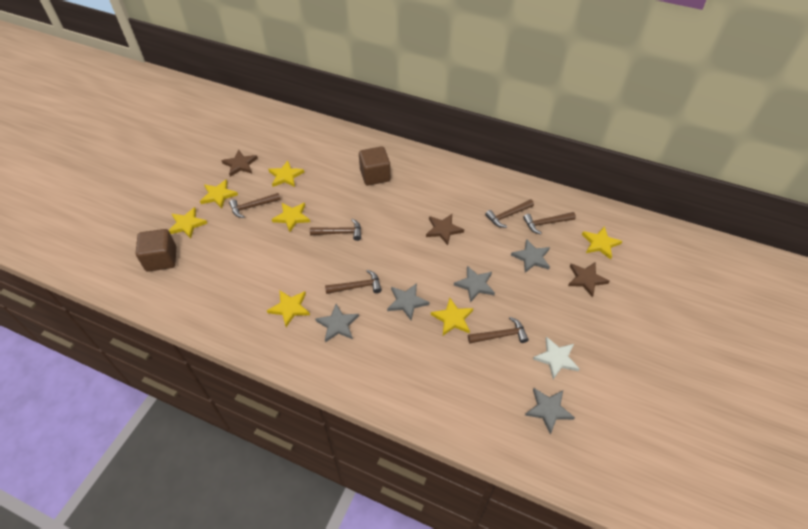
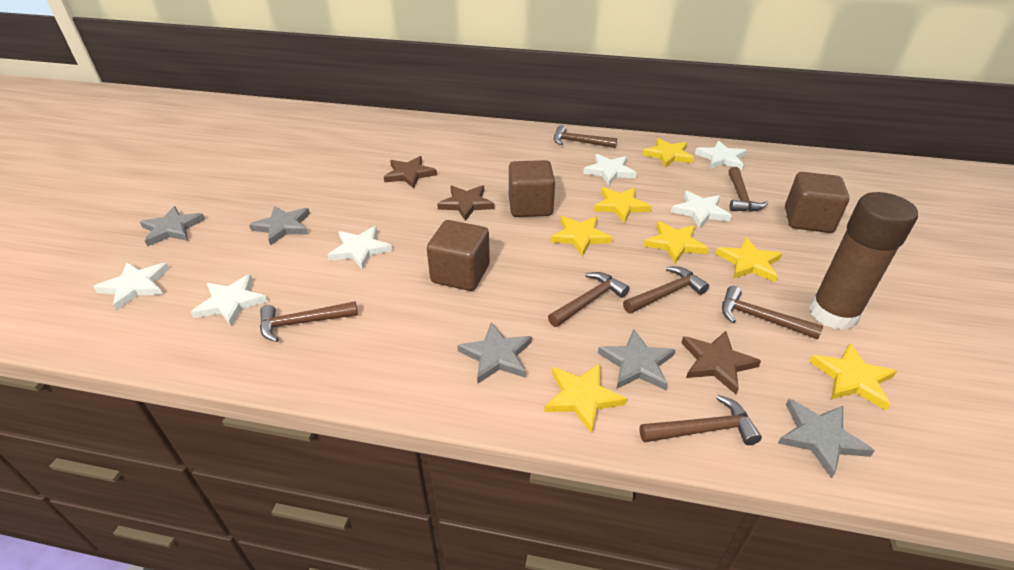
brown cube: [136,229,176,272] [359,146,391,186] = 2 -> [427,220,490,291] [509,160,555,217] [785,172,850,233] = 3
brown glue stick: none = 0 -> [809,192,918,330] = 1
brown hammer: [229,193,281,218] [310,219,361,241] [325,270,382,294] [468,317,529,343] [485,199,534,228] [523,212,576,234] = 6 -> [260,301,358,342] [548,272,630,327] [554,125,617,148] [623,267,709,314] [640,395,762,445] [722,286,823,339] [729,167,768,212] = 7
white star: [533,337,580,379] = 1 -> [93,262,169,311] [191,274,268,327] [328,226,392,270] [583,154,637,186] [671,191,732,229] [695,141,747,170] = 6

